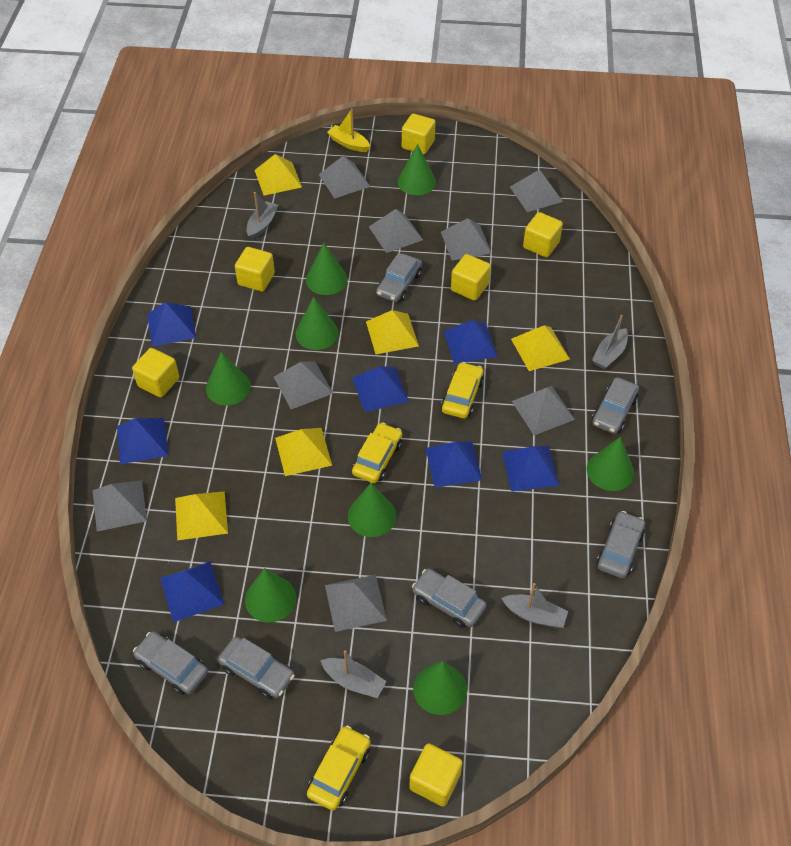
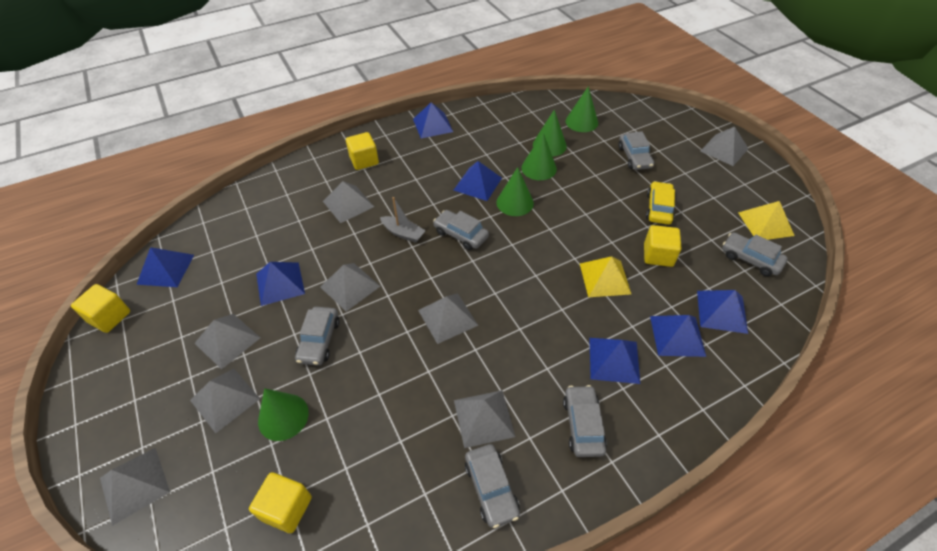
green cone: [206,352,251,406] [245,568,296,623] [295,297,339,350] [306,243,347,295] [348,483,396,537] [398,144,436,195] [413,661,467,715] [587,437,634,491] = 8 -> [258,388,309,441] [496,167,534,216] [521,133,557,180] [533,110,567,157] [566,86,598,132] = 5
grey boat: [246,192,278,240] [320,650,387,698] [501,583,568,628] [592,315,628,369] = 4 -> [380,197,426,243] = 1
yellow boat: [327,109,370,152] = 1 -> none = 0
yellow car: [307,726,371,811] [352,422,402,483] [441,362,484,418] = 3 -> [646,181,675,225] = 1
yellow cube: [132,348,179,397] [235,247,275,292] [402,114,436,154] [409,743,463,807] [451,254,491,301] [523,212,563,257] = 6 -> [71,284,130,333] [249,472,312,533] [346,132,379,170] [644,225,682,267] = 4
yellow pyramid: [175,491,228,541] [255,154,302,195] [275,428,332,476] [366,310,419,354] [511,325,570,371] = 5 -> [580,256,631,297] [738,201,795,240] = 2

